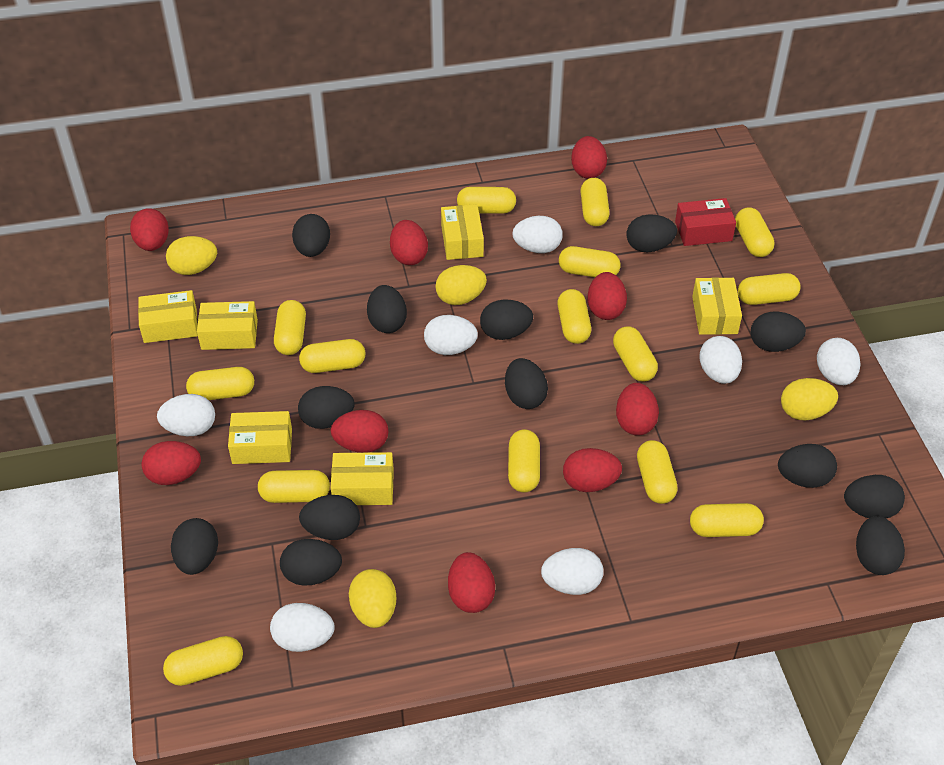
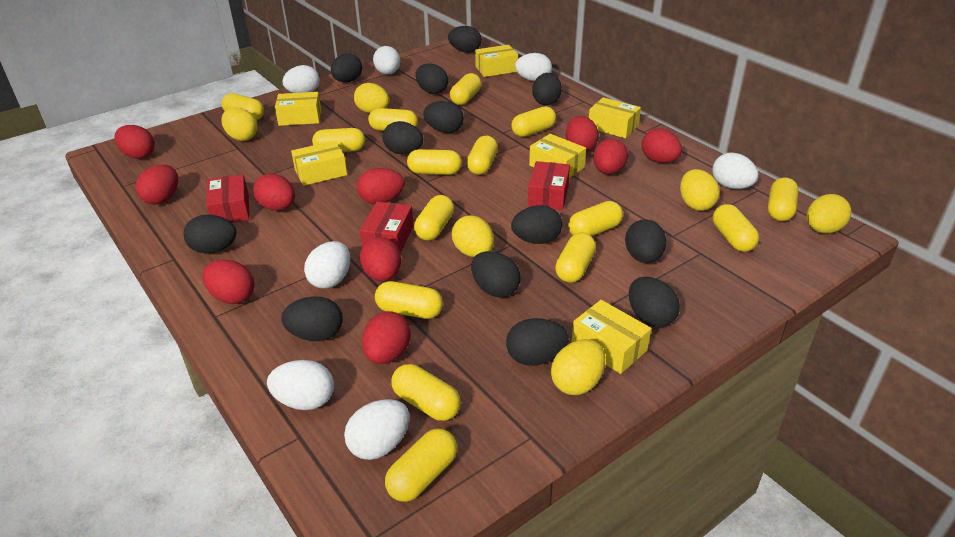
red box: [675,198,736,246] = 1 -> [206,174,249,223] [360,202,414,253] [528,161,570,210] = 3
red egg: [130,208,169,251] [142,441,201,485] [331,410,388,453] [390,220,428,265] [448,552,495,613] [563,448,622,492] [571,136,607,179] [587,272,627,320] [616,383,659,436] = 9 -> [114,125,155,159] [136,164,178,205] [202,260,254,304] [253,174,295,211] [357,168,405,204] [360,237,401,281] [362,311,411,364] [566,116,599,152] [593,138,628,174] [642,128,682,163] = 10
yellow egg: [166,236,217,275] [349,569,396,628] [435,265,487,305] [781,378,838,421] = 4 -> [221,107,258,141] [354,83,389,113] [452,215,494,257] [551,339,605,395] [680,169,720,211] [806,194,851,233] = 6

